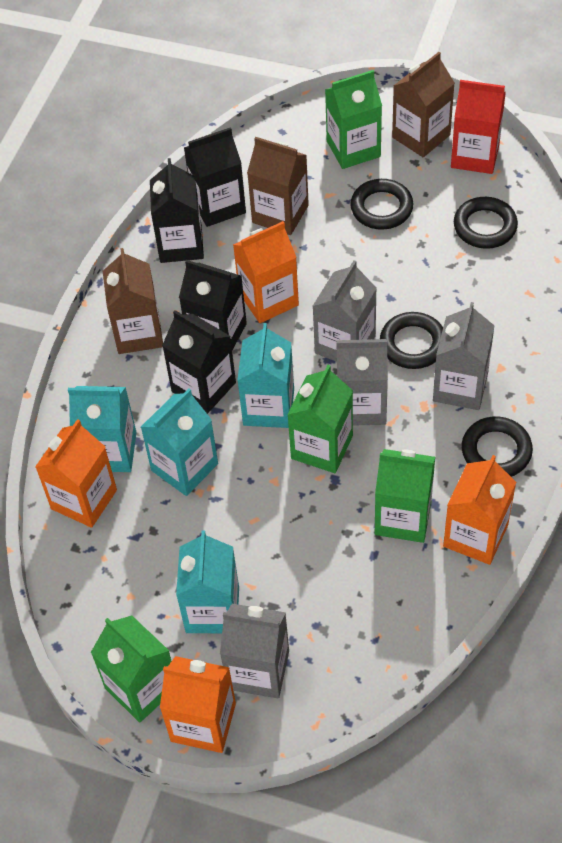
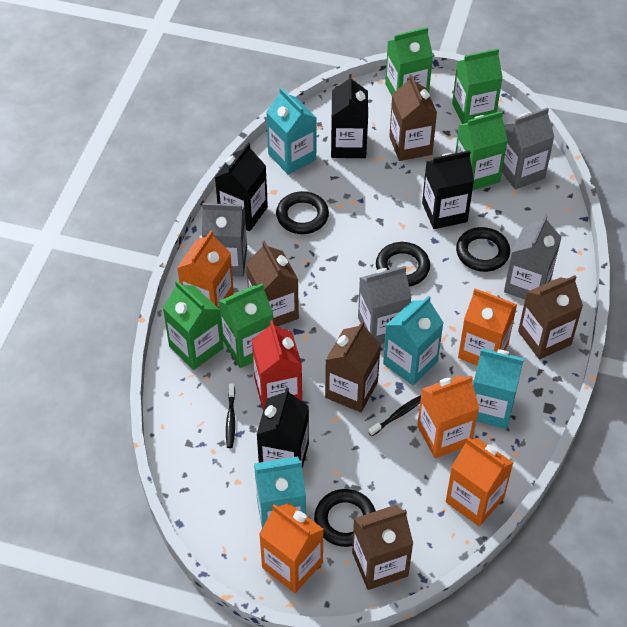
black toothbrush: none = 0 -> [226,383,235,448] [368,395,421,436] = 2
brown carton: [103,248,163,354] [247,137,309,235] [392,52,455,157] = 3 -> [246,241,299,326] [325,321,381,412] [352,505,413,590] [389,74,437,161] [518,275,583,359] = 5
green carton: [91,616,171,722] [287,365,353,473] [325,70,382,169] [375,449,435,543] = 4 -> [163,281,223,370] [218,283,274,368] [385,27,433,95] [452,48,503,124] [455,111,508,190] = 5
orange carton: [35,419,117,528] [160,656,236,753] [233,221,299,323] [443,455,516,565] = 4 -> [177,230,234,308] [259,503,324,593] [417,375,479,458] [446,437,513,526] [458,288,517,366] = 5

